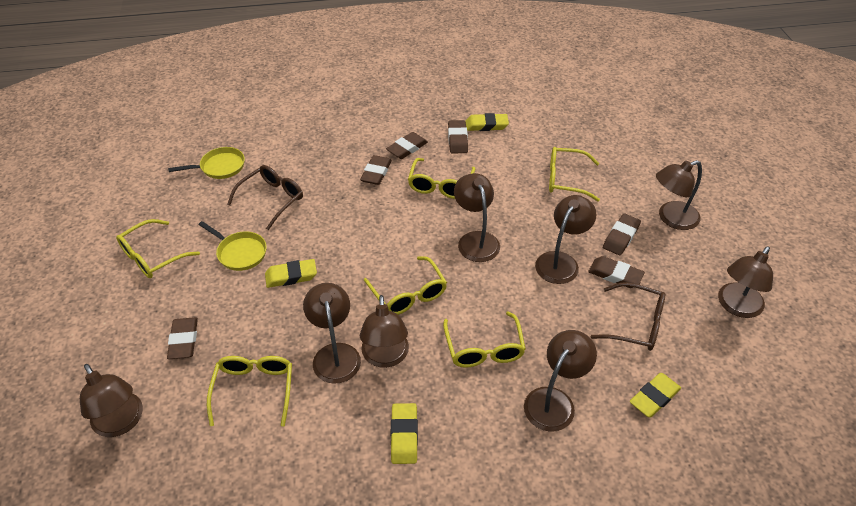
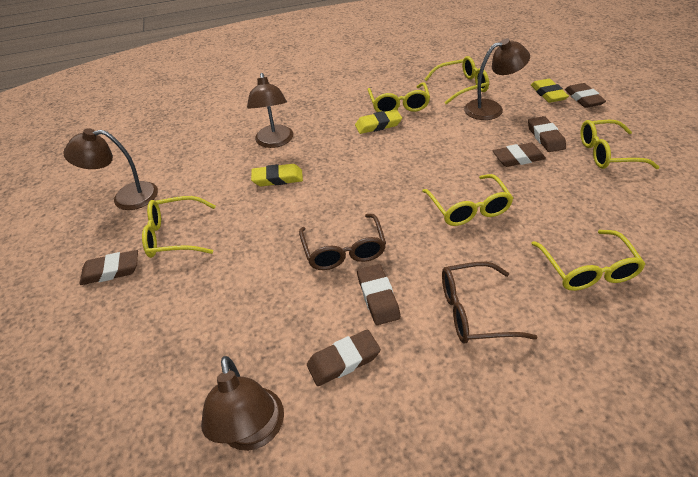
brown lamp: [80,364,143,437] [303,283,361,384] [360,295,409,368] [454,173,500,262] [524,330,597,432] [535,195,597,284] [656,160,702,230] [718,246,773,318] = 8 -> [63,128,158,210] [201,356,284,451] [247,73,293,148] [464,38,530,120] = 4
yellow eraser: [265,259,317,288] [391,403,418,464] [465,113,509,131] [630,373,681,417] = 4 -> [251,164,303,186] [355,110,402,134] [531,79,569,103] = 3
yellow pan: [168,147,245,179] [199,221,267,271] = 2 -> none = 0

